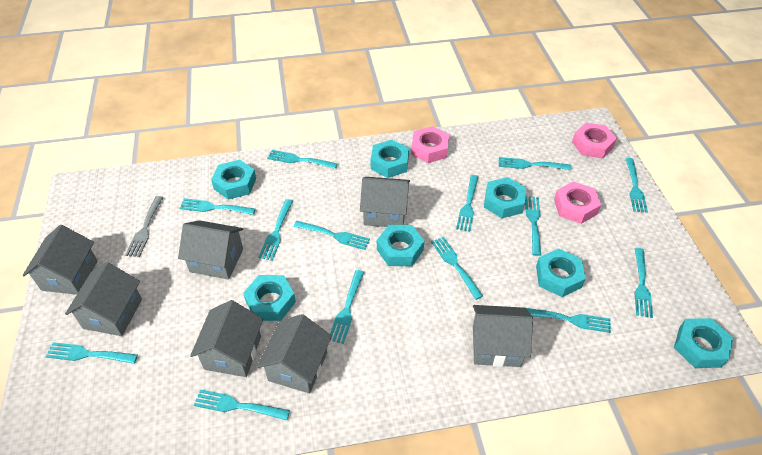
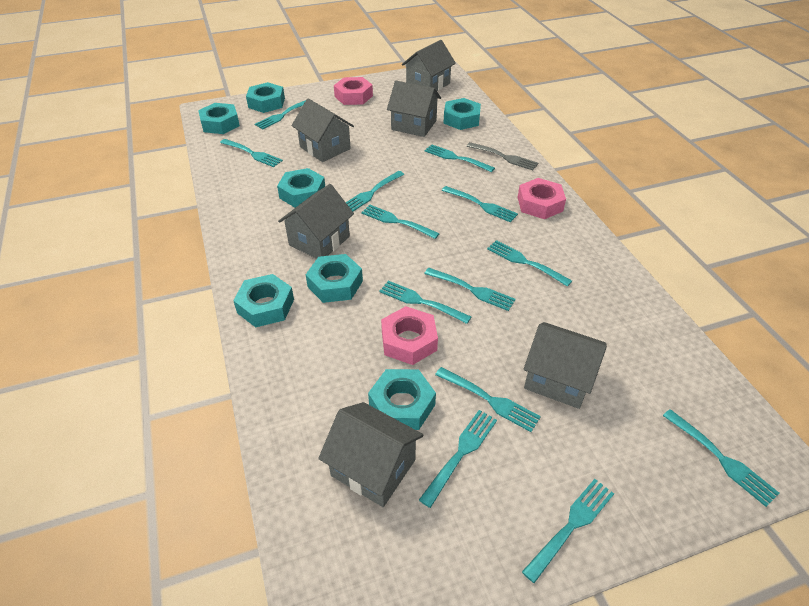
grey house: [23,225,97,295] [65,262,142,336] [178,220,243,280] [190,300,263,377] [257,314,332,394] [360,177,410,227] [473,305,533,367] = 7 -> [278,184,354,259] [291,98,354,162] [318,402,424,507] [387,81,441,137] [402,40,456,91] [524,322,607,409] = 6
turquoise fork: [45,342,138,364] [179,198,255,215] [194,389,290,420] [258,199,293,261] [267,150,338,169] [293,221,370,250] [330,270,364,344] [431,237,483,300] [456,175,479,232] [499,157,571,170] [522,307,611,333] [525,196,541,256] [625,158,648,213] [634,248,653,318] = 14 -> [220,139,283,167] [255,100,306,129] [346,171,404,212] [361,205,440,239] [379,281,471,324] [419,410,497,508] [424,268,516,311] [425,144,495,172] [435,367,541,432] [442,186,518,222] [487,240,572,287] [522,479,614,583] [663,409,779,507] = 13

